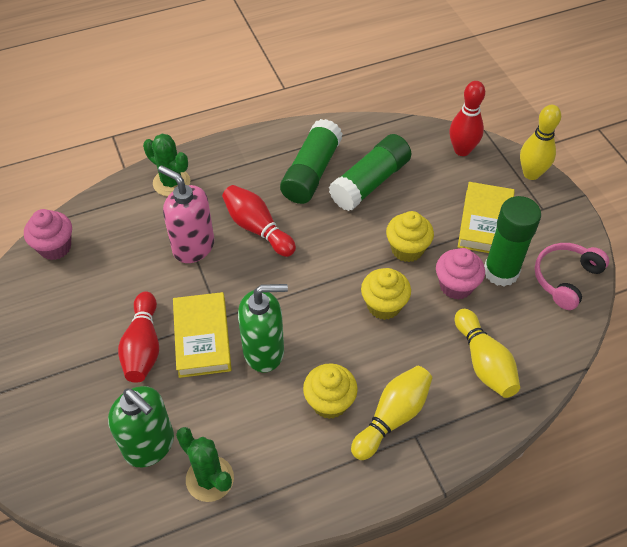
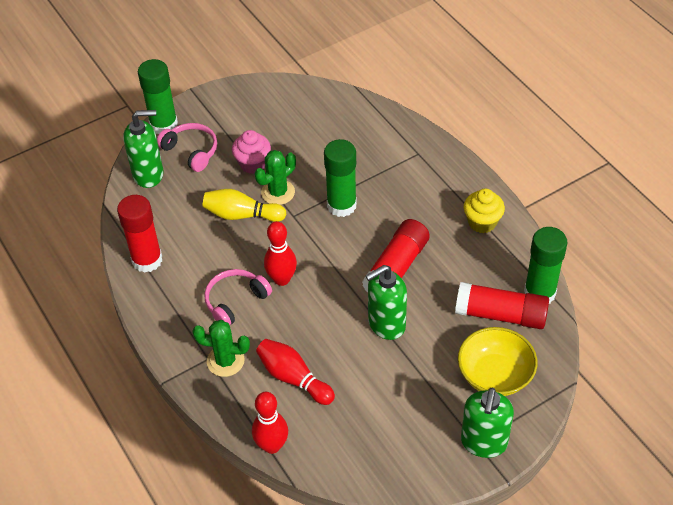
green soap dispenser: [108,386,174,467] [238,284,288,372] = 2 -> [123,110,163,188] [366,265,407,340] [461,388,514,458] = 3
pink cupcake: [24,209,72,260] [436,248,485,300] = 2 -> [232,130,271,174] = 1
pink headphones: [535,243,609,310] = 1 -> [157,123,217,172] [205,269,272,325] = 2
pink soap dispenser: [158,165,214,263] = 1 -> none = 0
red glue stick: none = 0 -> [117,195,162,273] [362,219,430,292] [455,282,549,329] = 3
yellow book: [173,292,232,378] [458,182,515,253] = 2 -> none = 0
yellow bowl: none = 0 -> [458,327,537,396] = 1
yellow bowling pin: [351,366,432,460] [455,309,520,398] [520,105,561,180] = 3 -> [203,189,286,222] = 1
yellow cupcake: [303,363,358,419] [361,268,411,320] [386,211,434,262] = 3 -> [464,189,505,233] = 1

